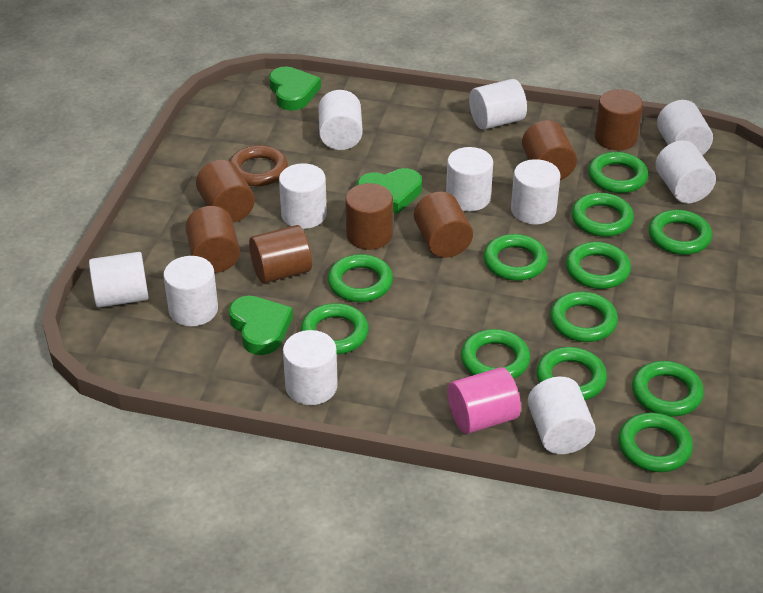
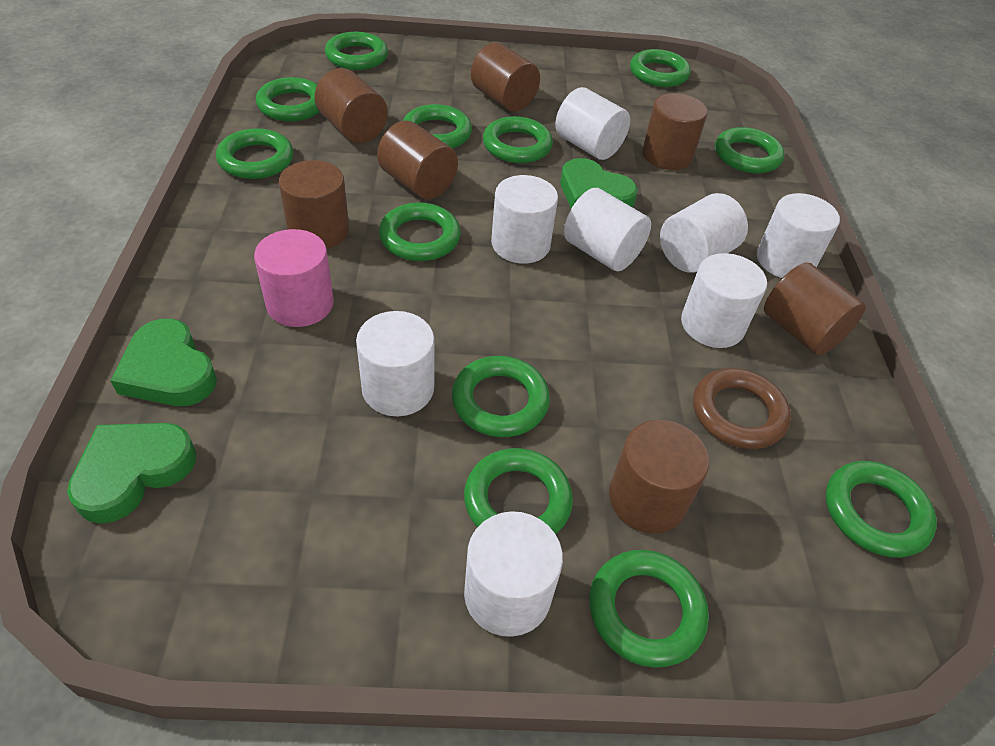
white cylinder: [89,252,149,308] [163,256,218,326] [279,163,327,229] [283,330,338,405] [318,90,363,150] [446,147,493,211] [469,79,527,130] [511,159,560,224] [528,377,596,454] [656,140,716,203] [657,100,713,155] = 11 -> [356,311,435,416] [464,511,563,637] [491,175,558,264] [555,87,630,160] [564,188,651,271] [660,193,748,273] [681,253,767,348] [757,193,840,278] = 8

